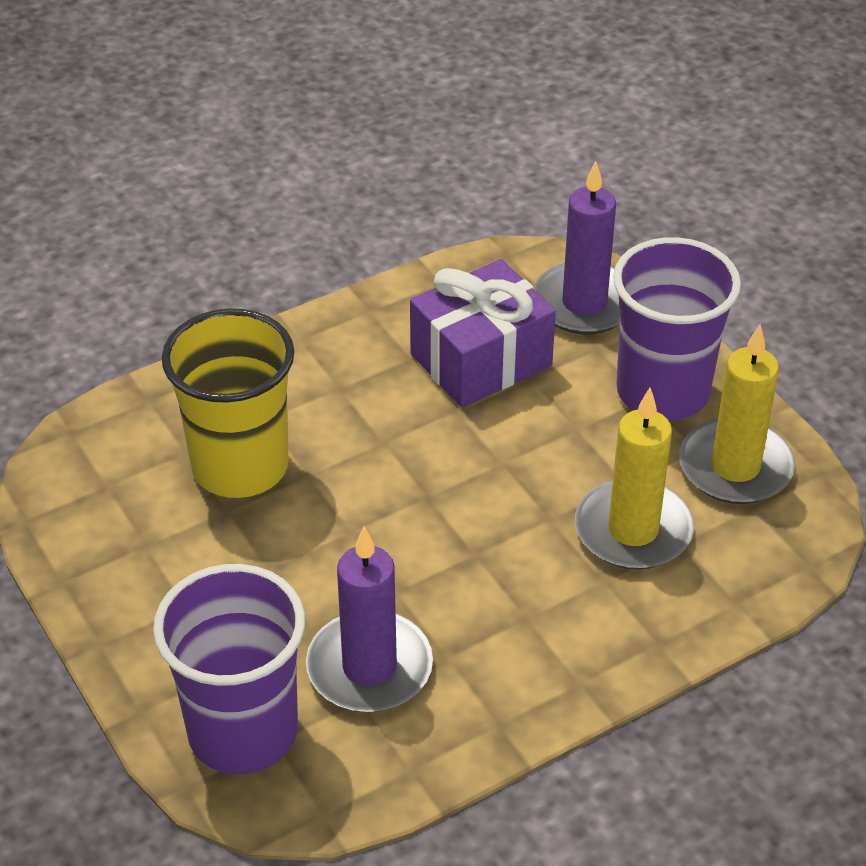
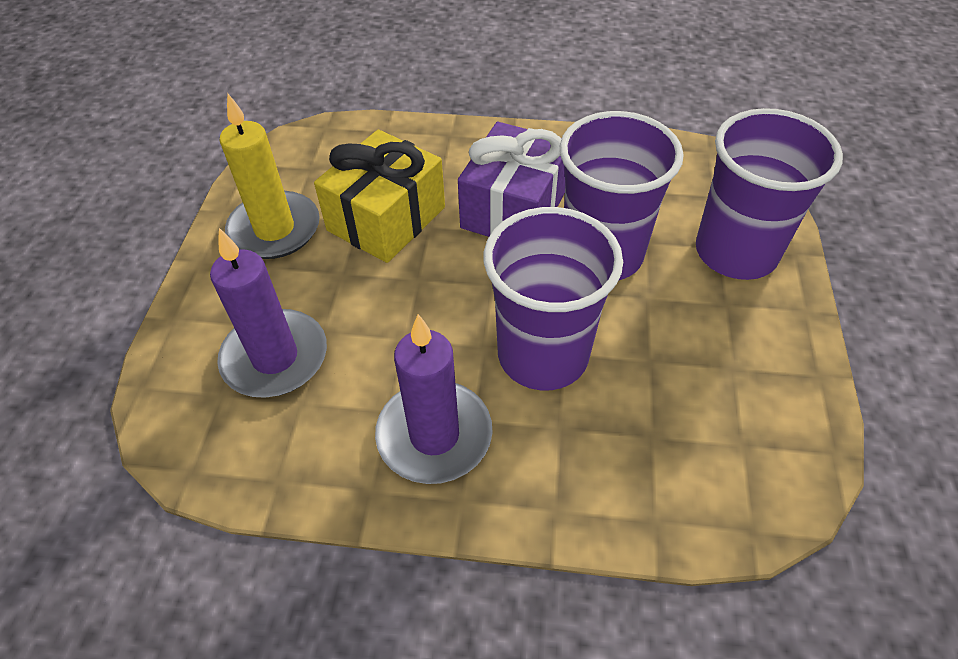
purple cup: [153,564,305,774] [613,237,741,421] = 2 -> [484,207,623,390] [560,111,684,280] [696,108,843,280] = 3
yellow candle: [575,388,694,570] [679,324,795,504] = 2 -> [220,94,320,259] = 1
yellow cup: [161,309,295,498] = 1 -> none = 0
yellow gift: none = 0 -> [314,130,445,263] = 1

